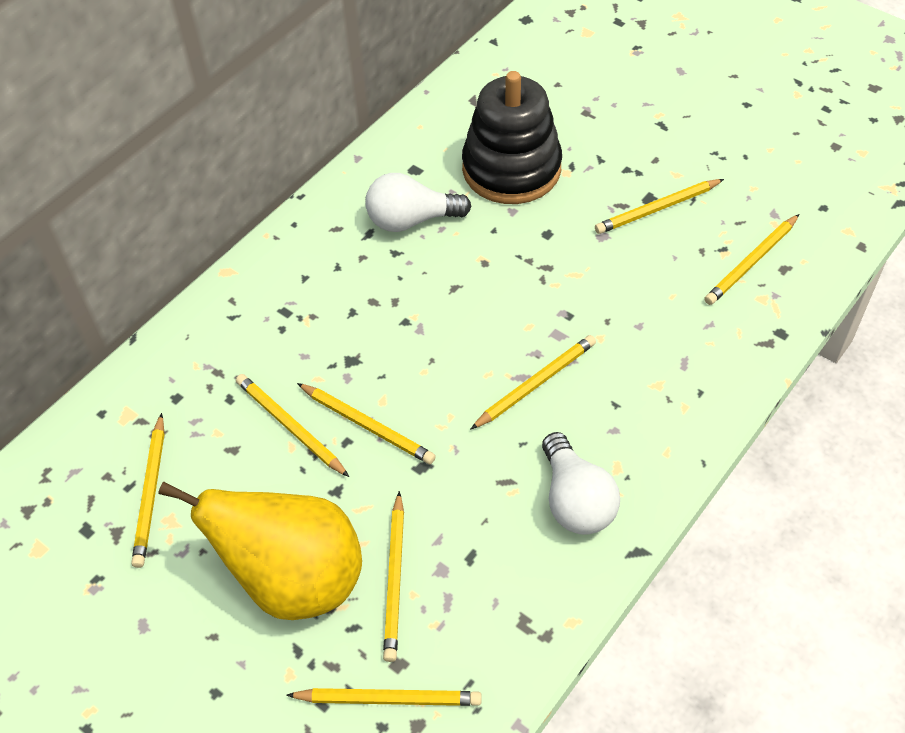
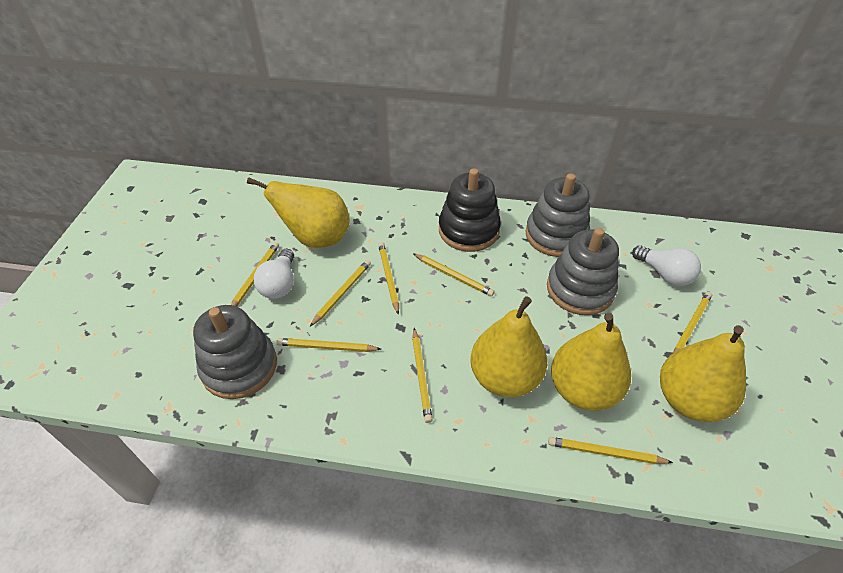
grey stacking toy: none = 0 -> [193,305,277,399] [525,173,590,257] [547,228,619,315] = 3
yellow pear: [158,482,362,620] = 1 -> [247,177,350,248] [470,296,547,397] [551,313,631,411] [660,325,746,422] = 4

